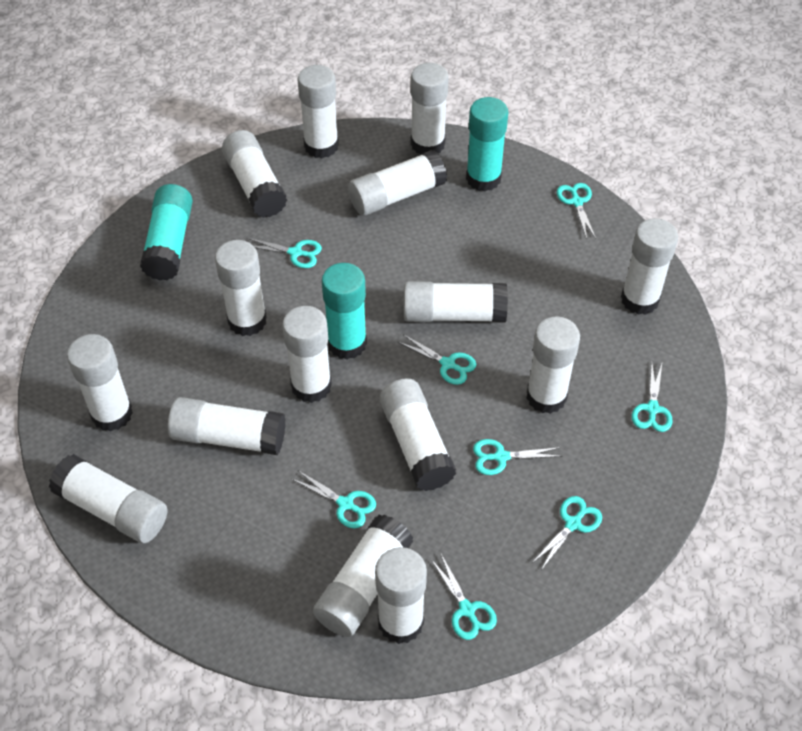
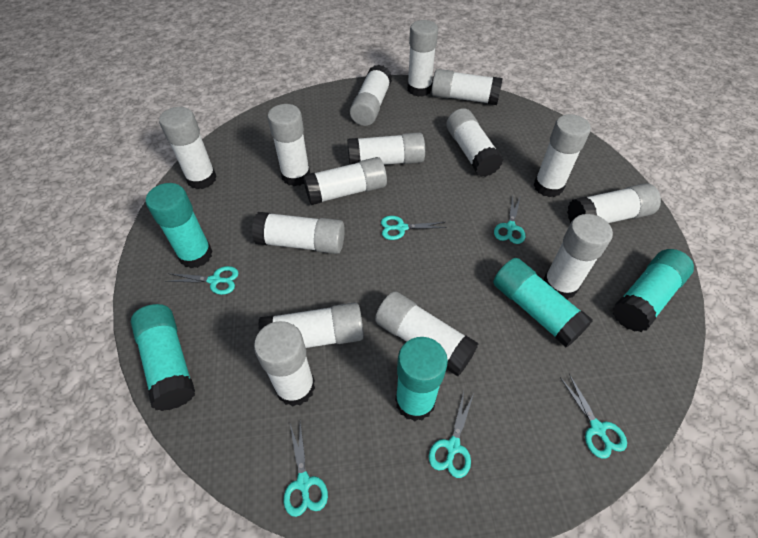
turquoise glue stick: [140,184,193,280] [321,263,367,359] [466,97,508,191] = 3 -> [130,304,195,411] [146,183,213,268] [395,337,448,422] [493,258,593,347] [612,249,694,332] = 5
turquoise scissors: [247,238,322,268] [292,471,376,528] [398,334,476,385] [431,554,497,640] [473,439,562,475] [532,496,602,570] [557,183,596,239] [632,364,673,432] = 8 -> [166,266,239,295] [284,422,328,517] [381,216,447,240] [429,391,474,478] [494,195,525,244] [560,374,627,459] = 6

